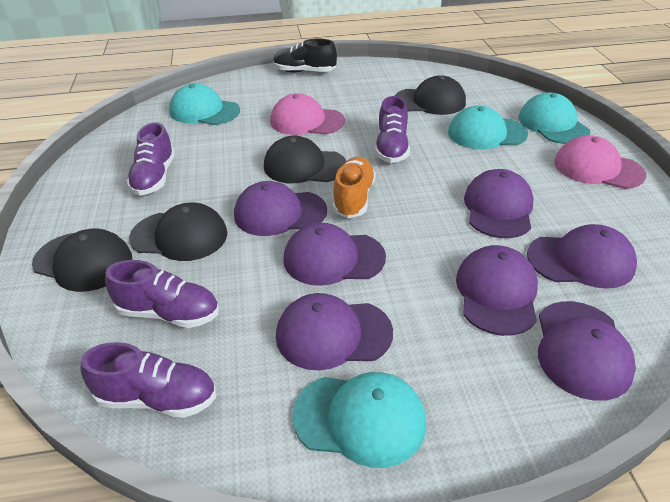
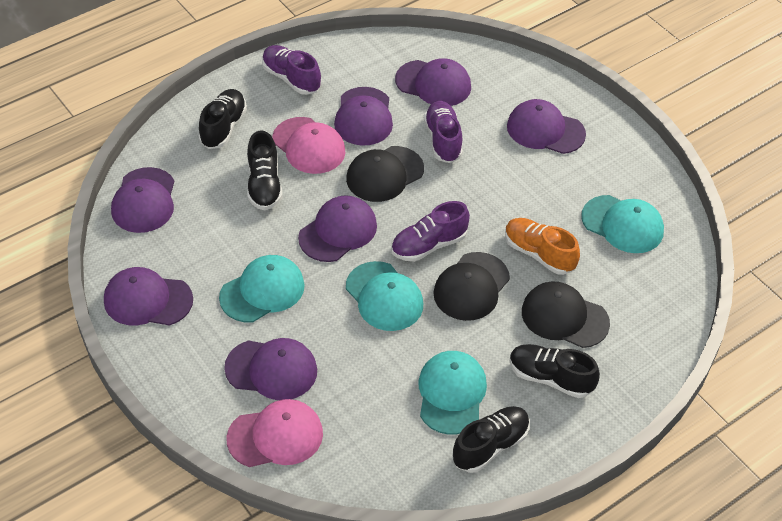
black cap: [32,229,132,292] [129,202,228,261] [264,136,346,183] [394,75,466,115] = 4 -> [346,146,424,202] [433,252,510,321] [522,281,610,348] = 3
black shoe: [273,39,337,73] = 1 -> [198,89,247,149] [247,130,282,210] [452,406,530,473] [510,344,600,398] = 4
purple shoe: [81,342,216,418] [105,260,219,328] [127,122,175,195] [375,96,410,163] = 4 -> [262,45,321,95] [391,201,470,262] [424,101,463,163] = 3

